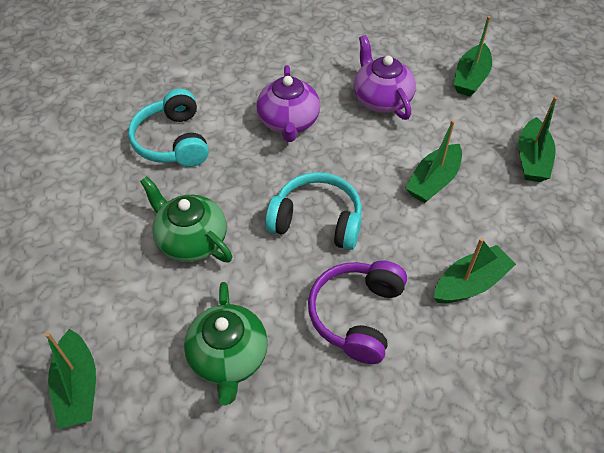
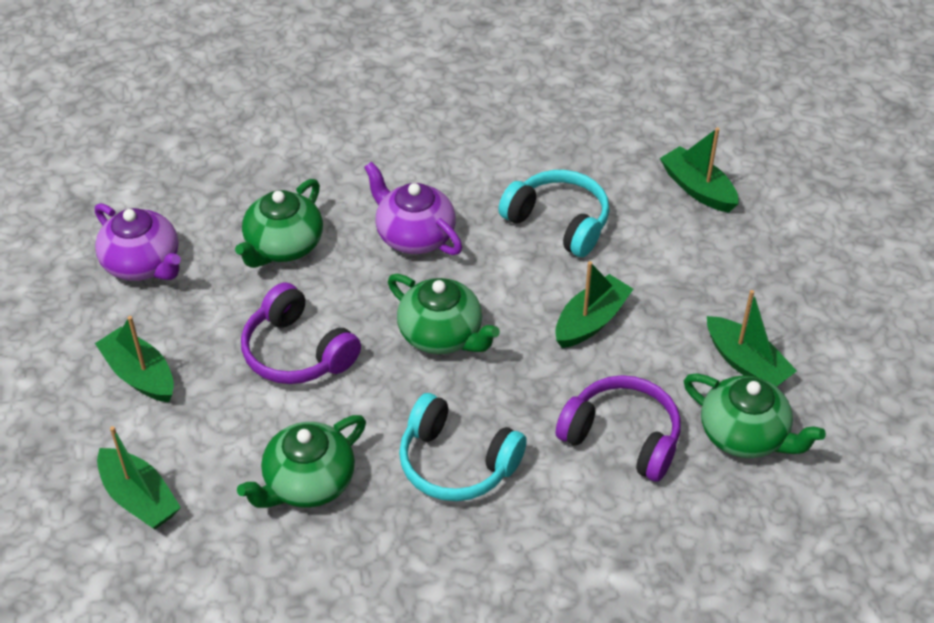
green teapot: [140,176,232,262] [184,282,268,406] = 2 -> [235,179,323,268] [237,415,366,508] [388,274,500,354] [684,373,826,458] = 4
purple headphones: [308,260,407,364] = 1 -> [241,283,361,384] [556,375,681,481] = 2

